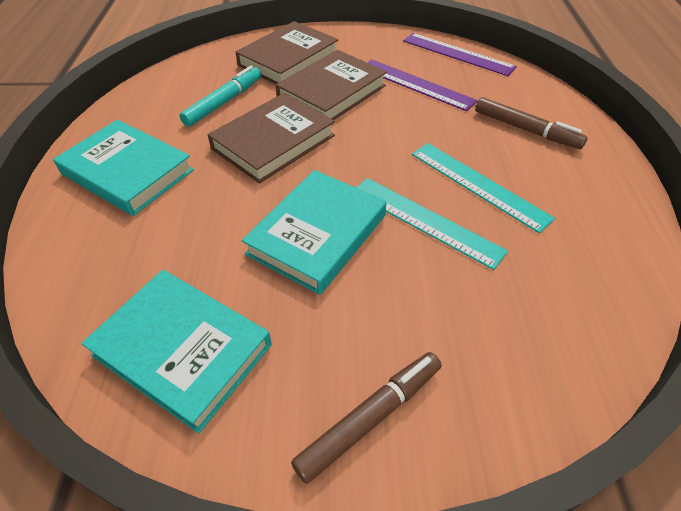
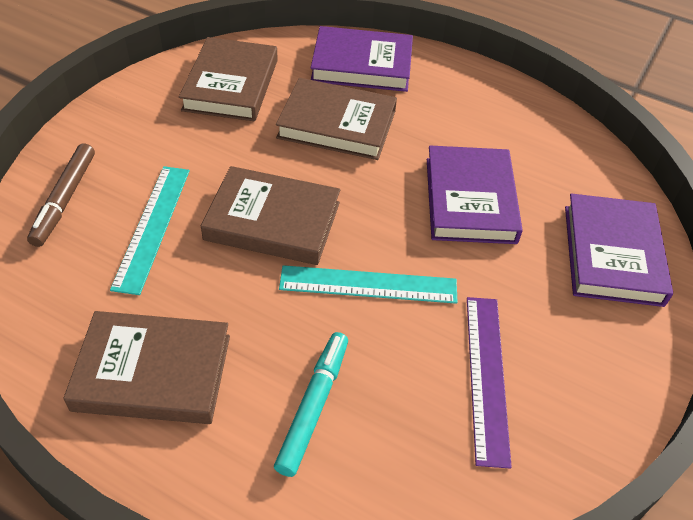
brown book: [207,93,335,184] [235,21,338,84] [276,50,387,120] = 3 -> [63,311,230,424] [179,37,278,121] [201,166,340,265] [276,78,397,160] = 4
brown marker: [291,352,442,484] [475,97,588,149] = 2 -> [27,143,95,247] = 1
purple book: none = 0 -> [311,26,413,92] [427,145,523,244] [565,193,673,307] = 3
purple ruler: [367,59,478,111] [403,33,517,76] = 2 -> [467,297,512,469] = 1
turquoise book: [53,120,194,216] [81,270,272,433] [242,170,386,295] = 3 -> none = 0

